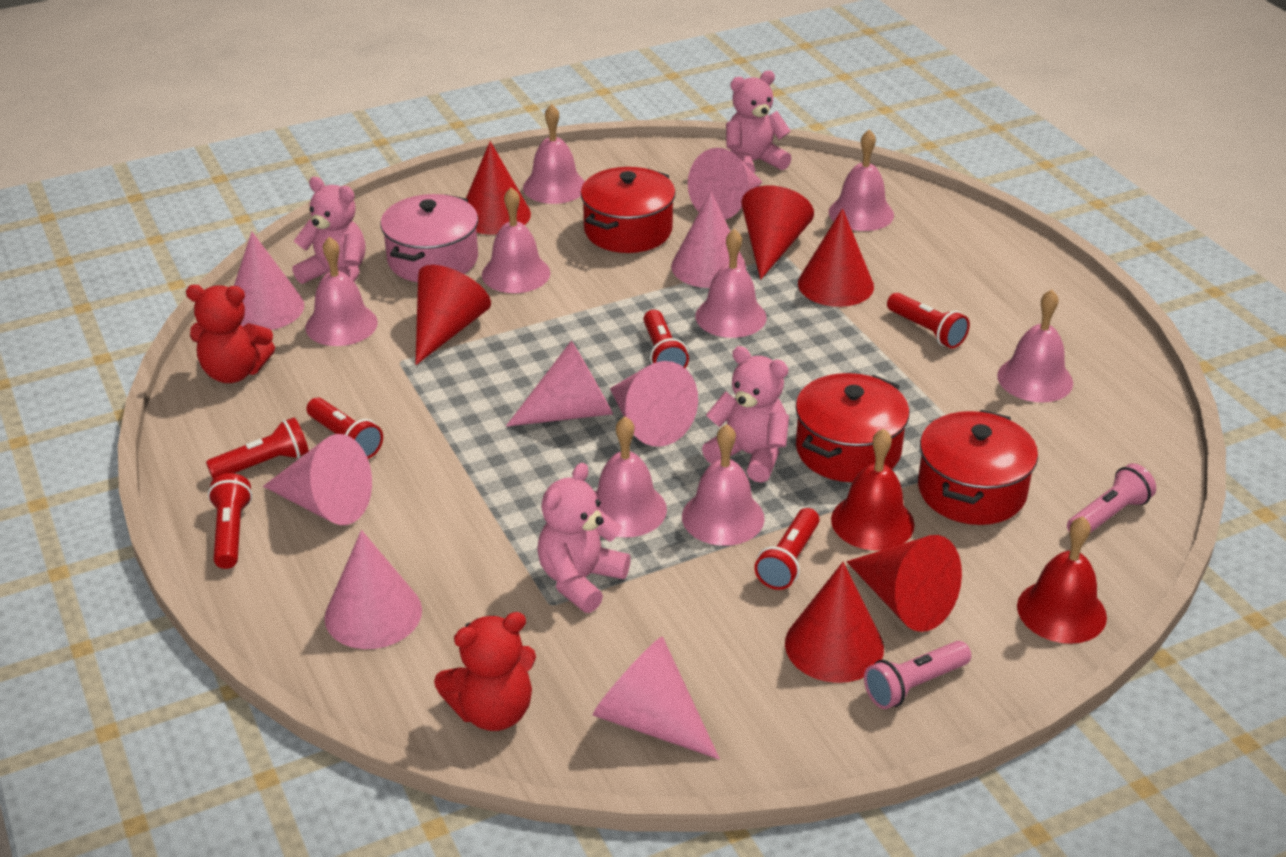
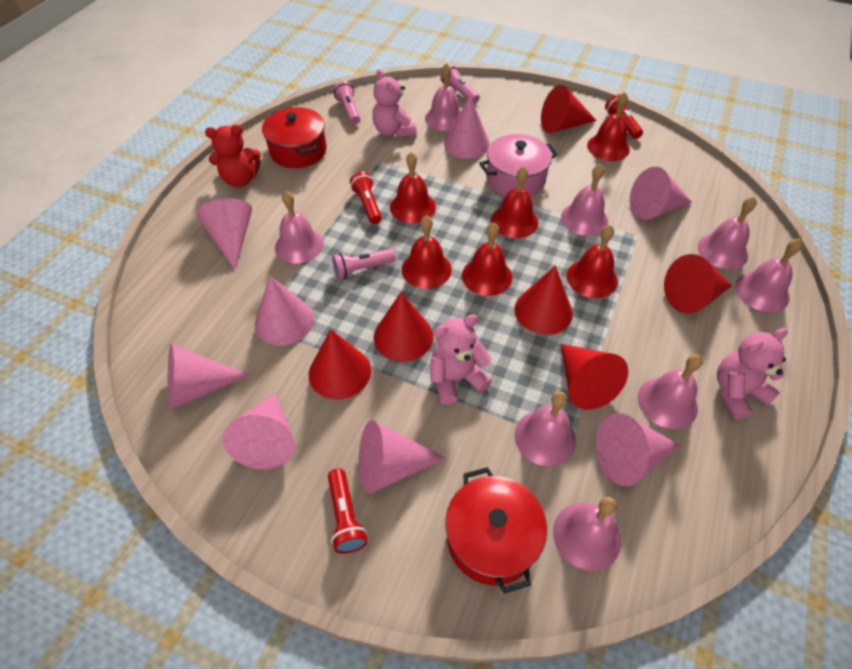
pink flashlight: [864,641,971,709] [1067,463,1156,533] = 2 -> [332,249,396,280] [333,81,361,125] [440,65,480,104] = 3
pink teddy bear: [292,177,366,284] [537,463,631,613] [702,346,789,483] [726,71,792,173] = 4 -> [372,69,417,138] [430,314,492,405] [717,328,788,420] = 3
red bell: [831,428,915,550] [1017,516,1107,644] = 2 -> [390,152,436,223] [402,215,452,289] [462,223,512,296] [491,166,538,238] [567,225,618,298] [587,92,630,161] = 6
red flashlight: [206,417,309,479] [208,473,252,569] [306,398,383,459] [643,310,689,368] [754,508,819,590] [887,293,970,349] = 6 -> [328,468,368,554] [350,172,382,224] [605,94,643,139] = 3
red pot: [580,167,676,253] [795,373,909,482] [918,410,1038,525] = 3 -> [262,107,327,168] [445,467,547,594] = 2
red teddy bear: [186,285,275,383] [434,612,536,731] = 2 -> [205,124,261,187] = 1

